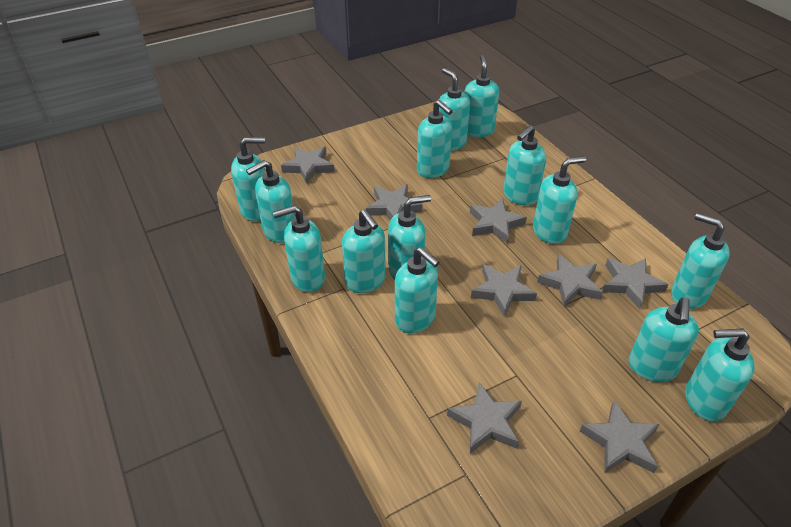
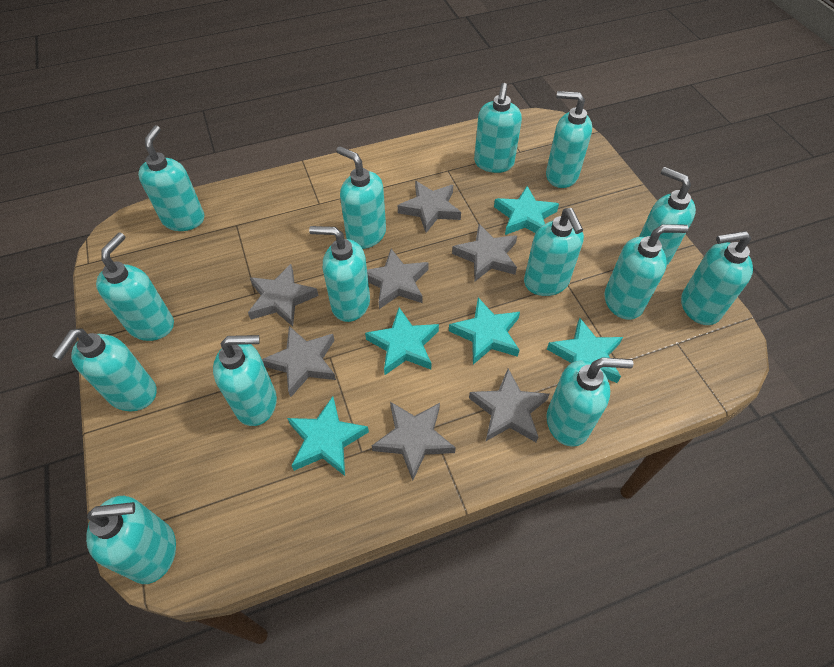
grey star: [281,147,335,184] [366,184,422,220] [447,382,522,454] [470,198,527,244] [471,264,537,317] [537,254,603,307] [580,401,659,473] [602,258,669,309] = 8 -> [248,264,319,326] [262,326,336,397] [367,249,429,309] [372,402,456,481] [398,181,461,233] [452,224,517,281] [469,369,549,442] = 7
turquoise star: none = 0 -> [287,396,369,476] [365,308,439,375] [449,298,520,365] [494,186,559,235] [547,318,623,383] = 5

